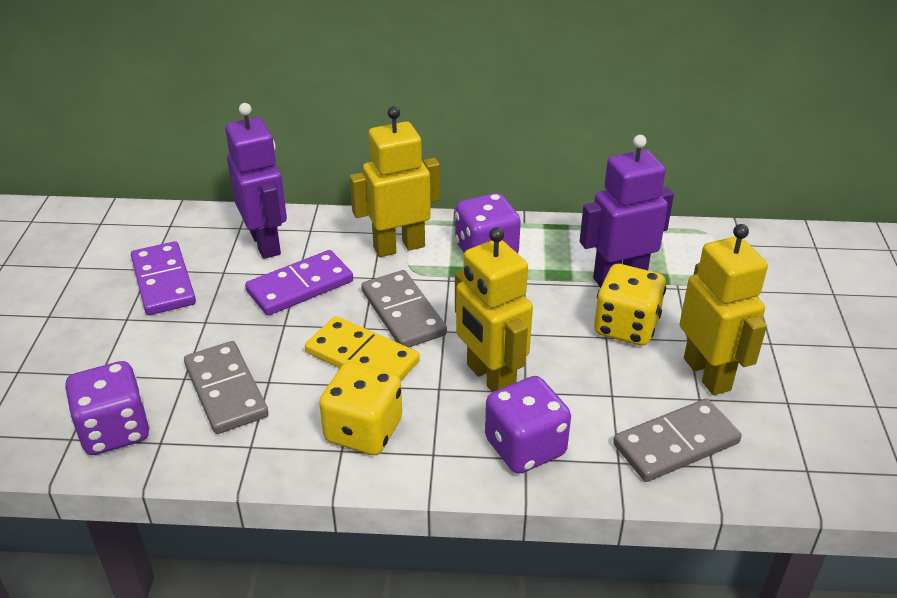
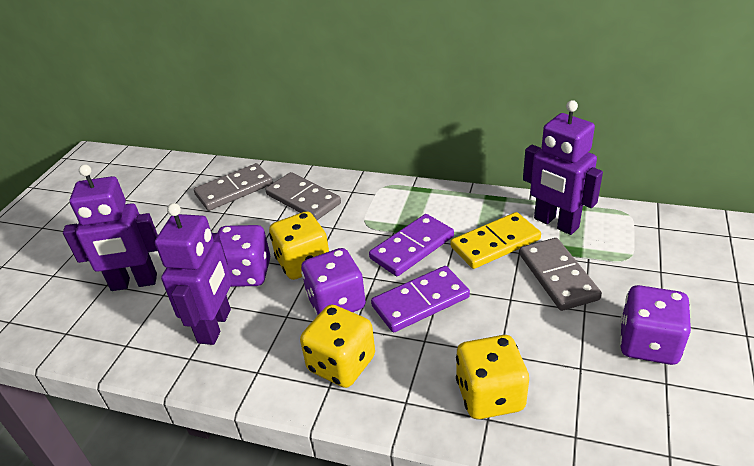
purple robot: [225,103,287,259] [580,135,674,288] = 2 -> [63,164,158,291] [155,203,232,345] [523,100,603,235] = 3
yellow dice: [319,362,402,455] [594,264,666,346] = 2 -> [269,211,329,280] [300,304,375,388] [456,335,529,419] = 3
yellow robot: [350,106,440,257] [455,227,533,392] [680,224,768,395] = 3 -> none = 0

